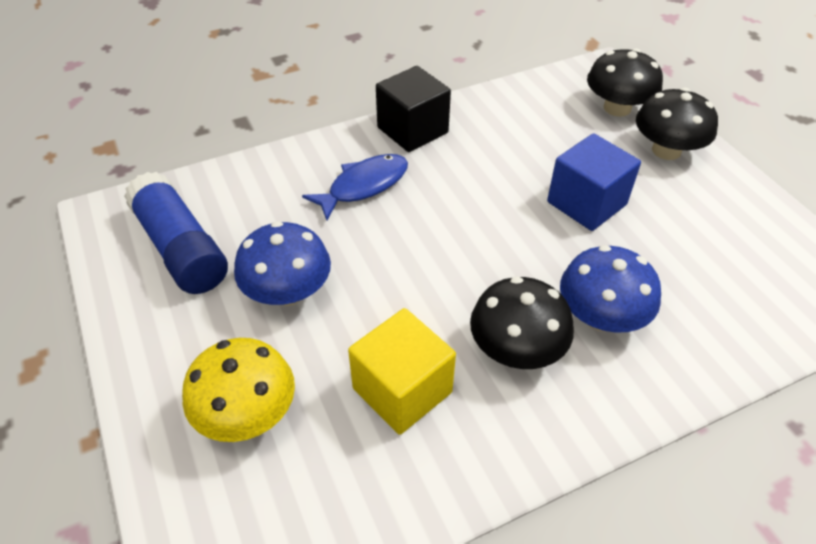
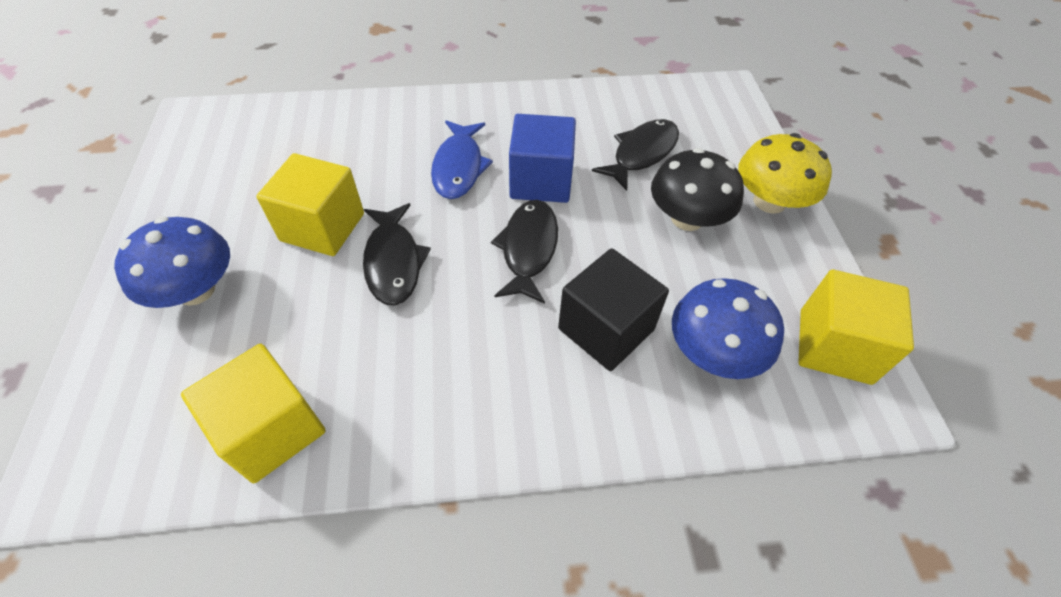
black fish: none = 0 -> [363,203,431,306] [491,200,558,304] [592,119,679,191] = 3
black mushroom: [470,276,574,369] [587,48,663,117] [636,88,718,160] = 3 -> [651,148,744,231] = 1
blue glue stick: [124,172,228,294] = 1 -> none = 0
yellow cube: [348,308,456,435] = 1 -> [181,344,326,483] [256,153,364,256] [798,270,914,385] = 3

